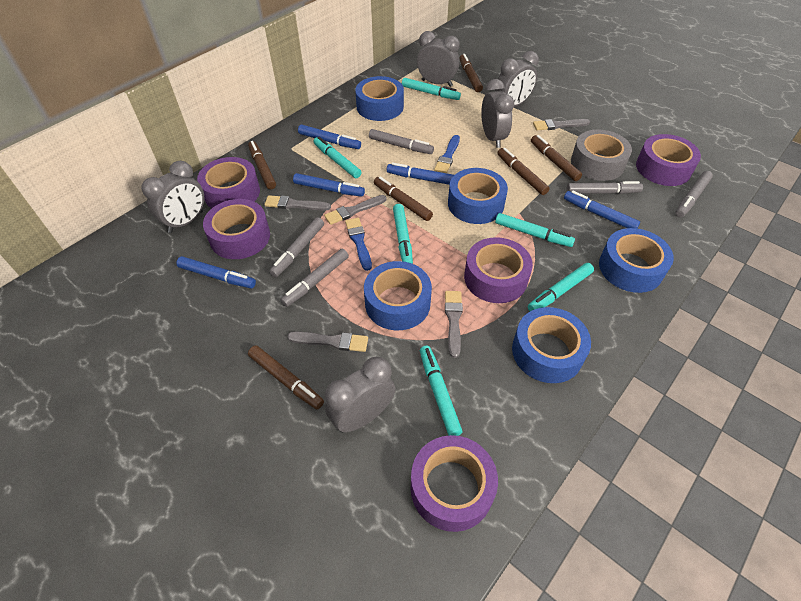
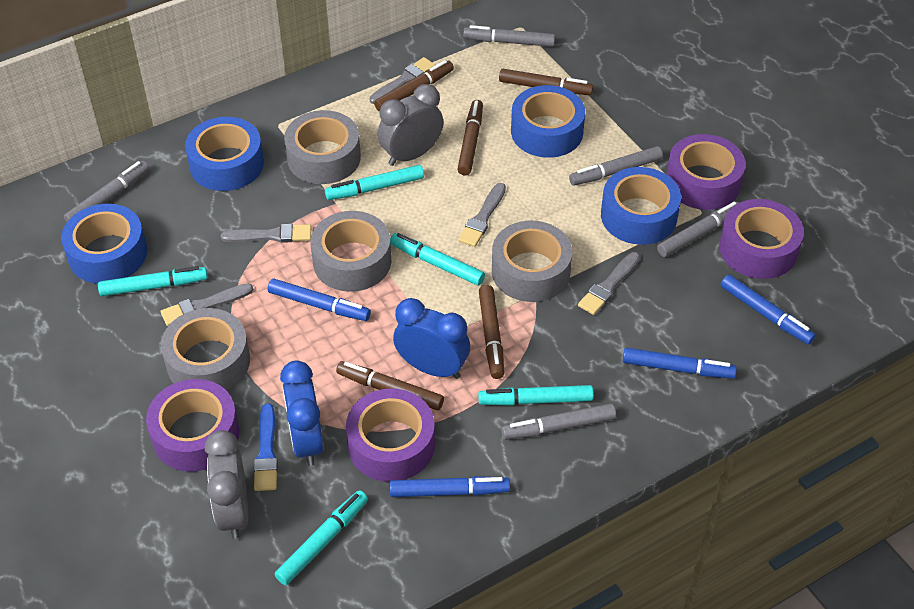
blue brush: [345,218,372,271] [434,135,460,173] = 2 -> [254,404,278,491] = 1
blue clock: none = 0 -> [280,360,324,466] [393,298,470,379] = 2
blue marker: [176,256,256,288] [293,173,365,197] [298,125,361,149] [387,163,454,185] [564,191,640,228] = 5 -> [268,279,371,321] [390,476,510,497] [623,348,737,379] [720,275,816,345] = 4
blue tape: [355,76,404,121] [364,261,432,330] [448,168,508,224] [512,307,591,383] [599,228,674,293] = 5 -> [61,204,147,284] [185,117,264,191] [511,85,585,158] [601,167,681,245] = 4
brown marker: [248,141,276,189] [248,345,324,410] [374,176,433,221] [459,54,483,92] [497,148,550,195] [531,135,582,181] = 6 -> [336,361,444,410] [374,60,454,112] [457,100,483,175] [479,285,504,379] [499,69,594,95] = 5
grey clock: [141,161,204,233] [325,357,396,433] [417,31,460,87] [481,79,514,148] [495,51,539,107] = 5 -> [205,430,248,539] [378,84,443,166] = 2
grey tape: [571,130,632,181] = 1 -> [161,308,250,391] [284,110,361,184] [311,211,391,292] [492,221,572,302] = 4
purple tape: [197,157,260,208] [203,199,270,259] [411,435,498,532] [464,237,533,303] [636,134,701,186] = 5 -> [146,379,239,472] [346,389,435,482] [666,134,746,210] [719,199,804,279] = 4
turquoise marker: [314,137,361,178] [393,204,413,264] [402,78,461,100] [420,346,462,436] [495,213,575,247] [528,263,594,311] = 6 -> [98,266,208,296] [275,490,368,585] [325,165,424,200] [390,233,485,286] [478,385,594,406] = 5

